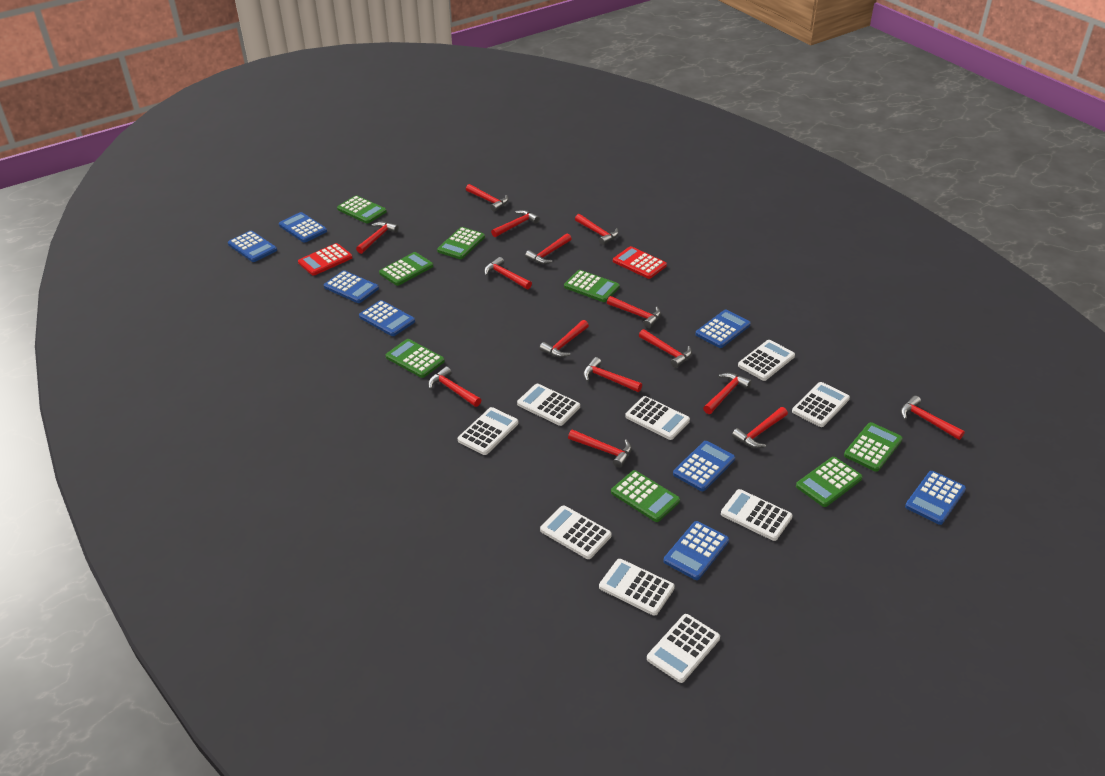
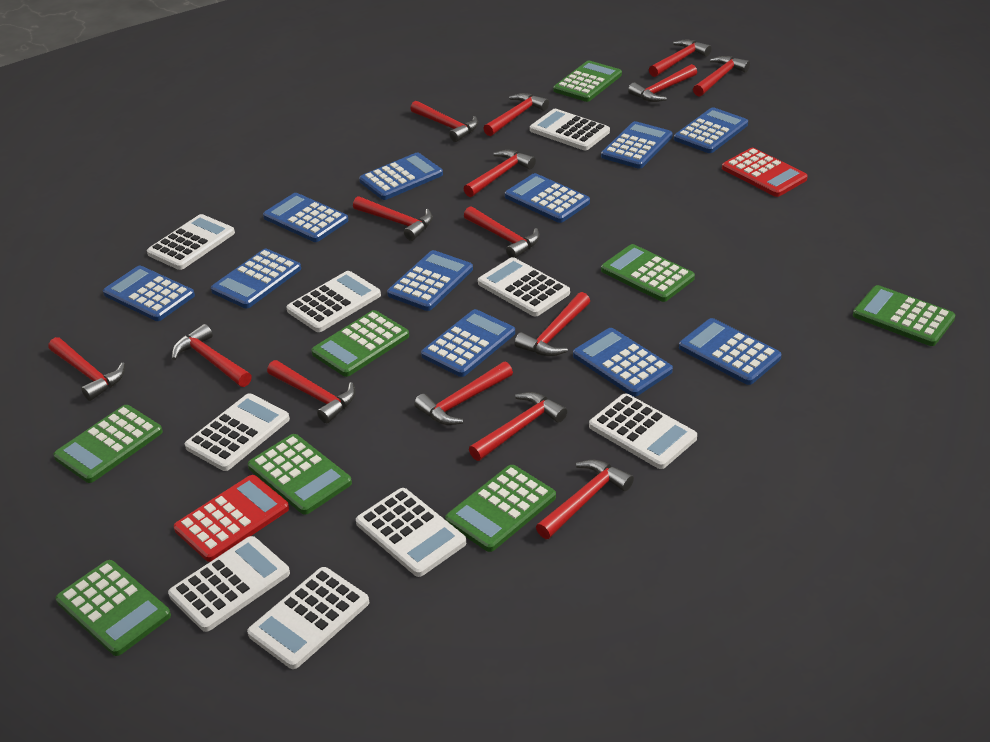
blue calculator: [228,231,277,262] [279,212,327,243] [324,270,379,303] [359,300,415,336] [664,521,729,580] [673,441,735,491] [696,310,751,348] [905,471,966,525] = 8 -> [103,266,195,321] [211,249,301,308] [263,193,348,242] [359,152,443,200] [387,250,473,311] [421,309,515,377] [505,173,590,223] [573,328,673,397] [601,121,672,169] [674,107,748,153] [679,318,782,385] = 11

